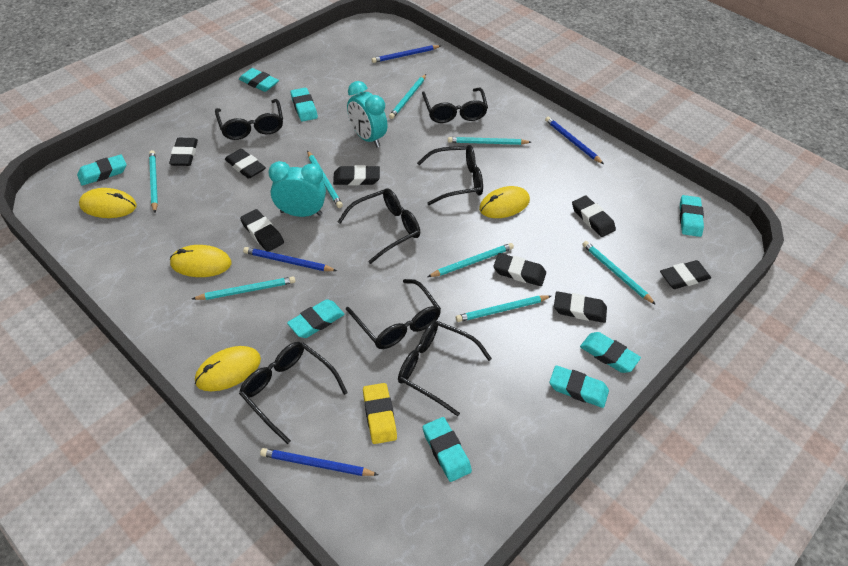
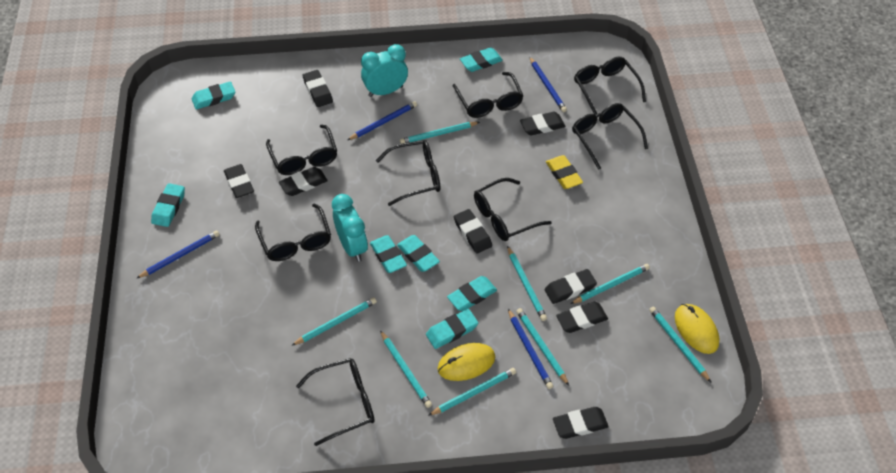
black glasses: [215,99,283,140] [239,342,348,444] [338,188,420,264] [346,279,441,349] [398,320,492,416] [417,145,483,205] [422,88,488,123] = 7 -> [255,204,331,261] [266,125,337,175] [296,358,375,446] [376,140,440,206] [452,72,523,118] [474,178,552,241] [572,103,648,170] [574,57,646,115] = 8
turquoise eraser: [77,154,127,186] [239,68,279,92] [287,299,345,338] [290,88,318,122] [423,417,472,482] [549,365,609,408] [580,332,641,373] [680,195,704,237] = 8 -> [151,183,185,227] [192,81,235,109] [370,235,407,273] [397,235,440,272] [426,309,478,349] [447,276,497,311] [460,47,503,72] = 7
yellow mouse: [79,188,137,218] [169,245,231,277] [195,346,261,391] [479,186,530,218] = 4 -> [438,343,495,381] [675,304,720,354] = 2

